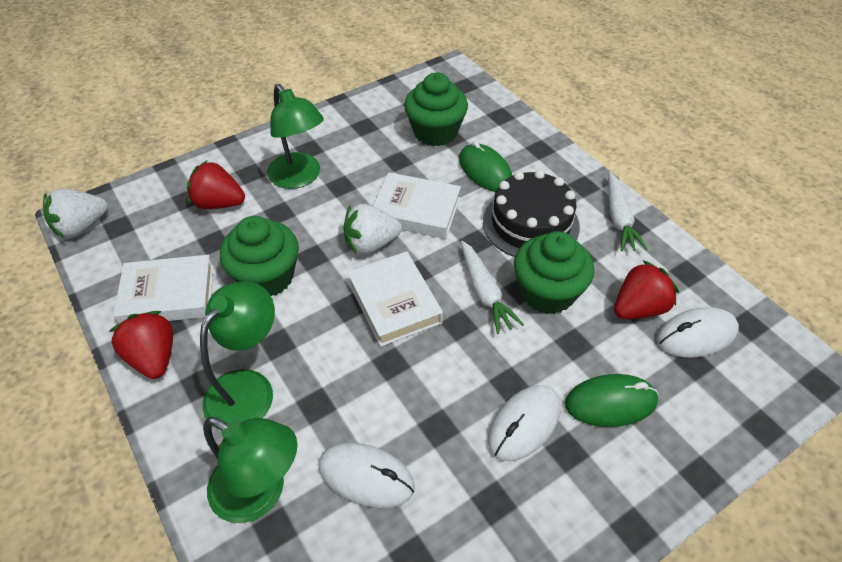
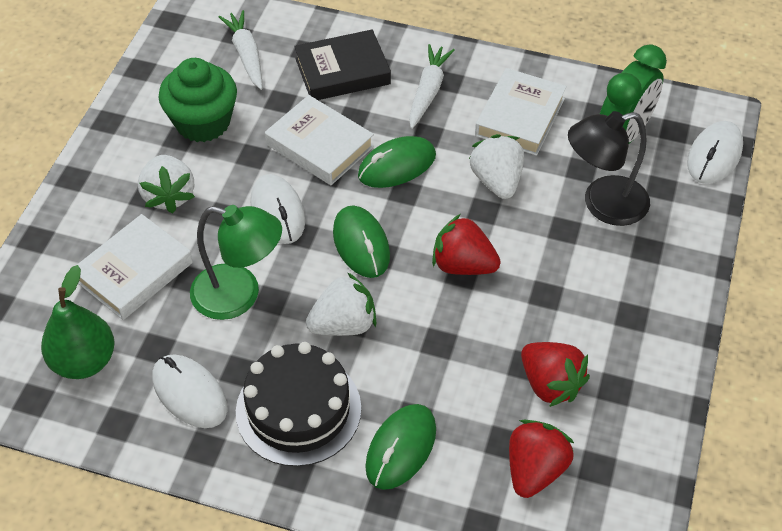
black book: none = 0 -> [294,30,391,100] = 1
black lamp: none = 0 -> [568,111,650,226] = 1
green clock: none = 0 -> [600,44,667,144] = 1
green cupcake: [220,216,299,296] [404,72,468,146] [514,231,594,314] = 3 -> [159,58,237,142] = 1
green lamp: [200,281,275,429] [203,417,298,523] [267,84,324,189] = 3 -> [190,205,282,320] = 1
green mouse: [459,141,512,192] [565,374,658,427] = 2 -> [333,205,390,278] [358,136,436,188] [365,404,436,490] = 3
green pear: none = 0 -> [41,265,115,379] = 1
white strawberry: [43,189,108,238] [343,204,402,255] = 2 -> [138,155,195,213] [306,272,377,336] [469,134,524,199] = 3

